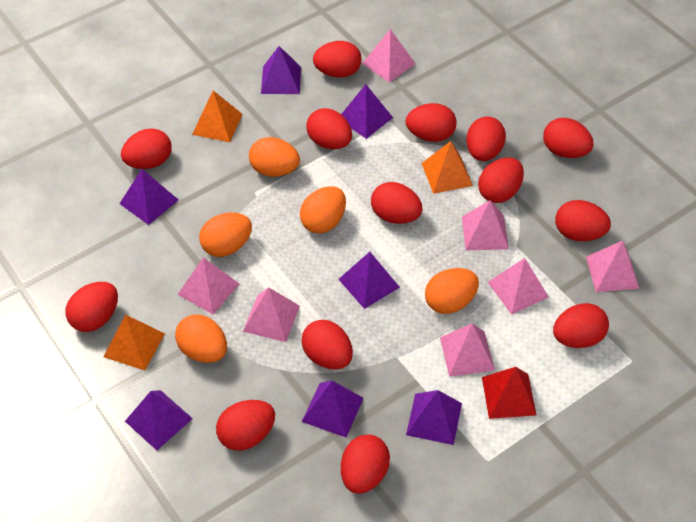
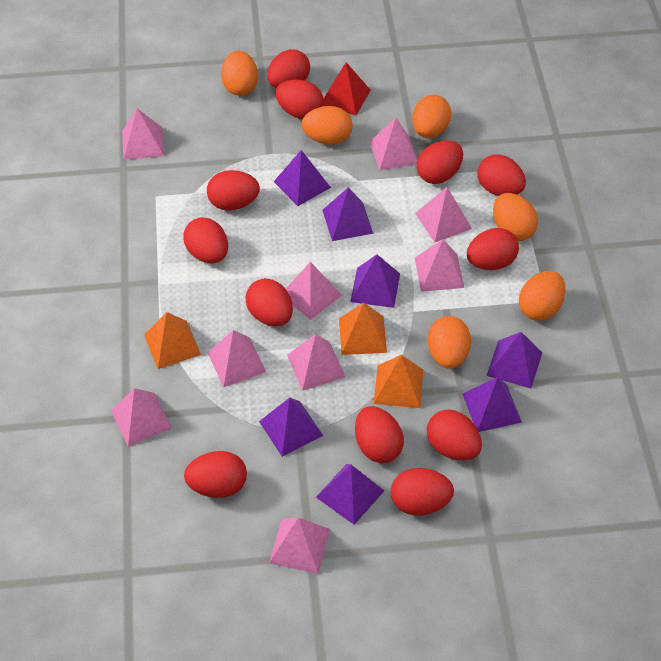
orange egg: [175,315,227,363] [199,213,252,257] [249,137,300,177] [300,186,346,233] [425,268,479,314] = 5 -> [221,51,258,96] [301,106,353,145] [412,95,451,138] [428,316,471,369] [493,193,538,241] [519,271,565,321] = 6
pink pyramid: [177,258,239,314] [243,287,300,342] [362,29,416,83] [440,323,495,377] [462,200,509,250] [488,258,549,315] [586,240,639,292] = 7 -> [111,388,172,447] [122,108,164,160] [207,330,266,387] [269,518,330,574] [286,262,342,320] [287,334,345,391] [370,118,417,170] [415,187,472,242] [415,239,464,292] = 9
red egg: [65,282,118,332] [121,129,171,169] [216,400,275,451] [301,320,353,370] [306,108,352,149] [313,41,361,78] [341,434,390,494] [371,182,422,224] [405,103,457,142] [466,116,506,161] [478,158,524,203] [543,118,594,158] [553,303,609,348] [555,200,611,241] = 14 -> [183,217,228,263] [184,451,247,498] [207,170,260,211] [245,278,293,326] [267,49,310,88] [275,80,324,119] [355,406,404,463] [391,468,454,515] [417,141,463,184] [427,410,482,461] [467,228,519,270] [477,154,526,196] = 12

